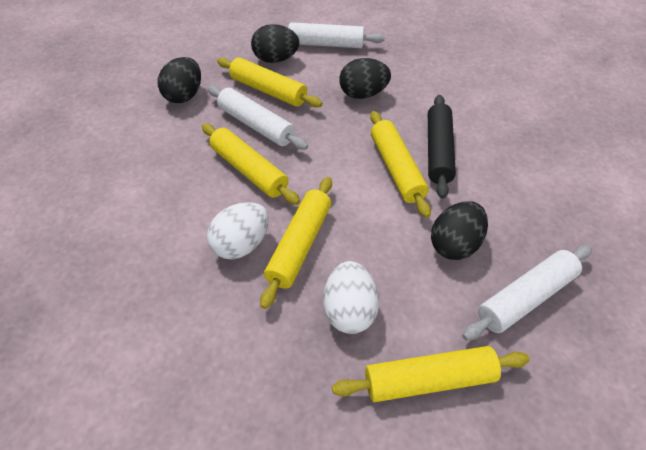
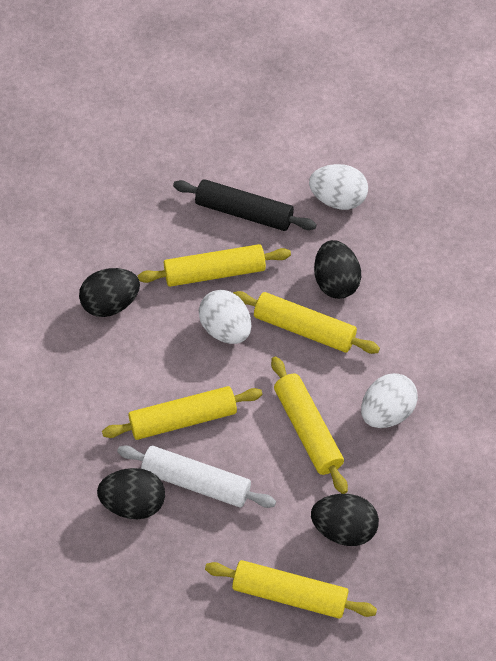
white egg: [207,202,269,260] [323,261,379,334] = 2 -> [199,290,251,344] [309,164,368,210] [361,373,418,428] = 3
white rolling pin: [207,86,308,150] [288,22,385,48] [462,245,592,341] = 3 -> [117,446,276,508] = 1

